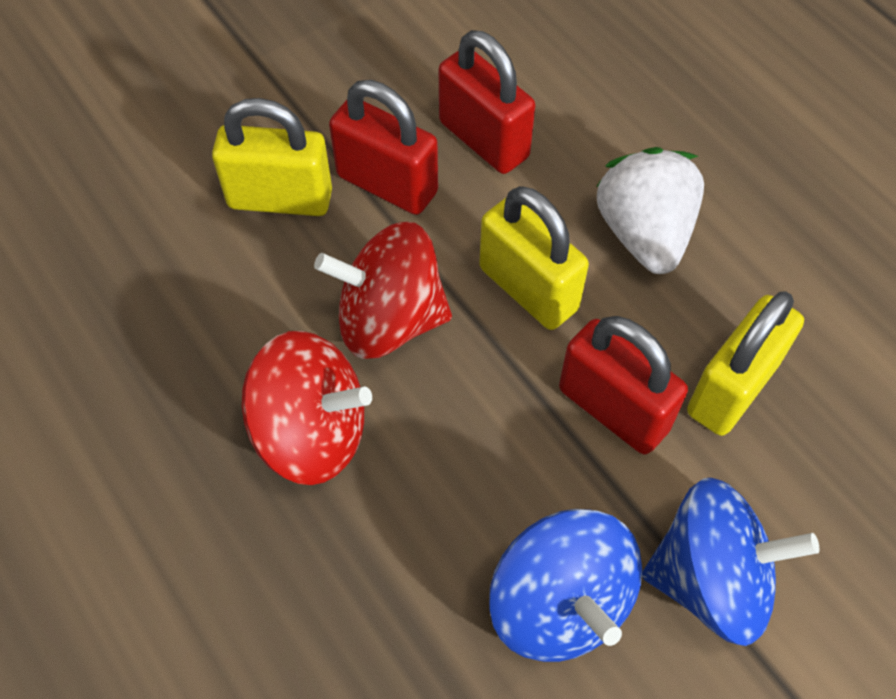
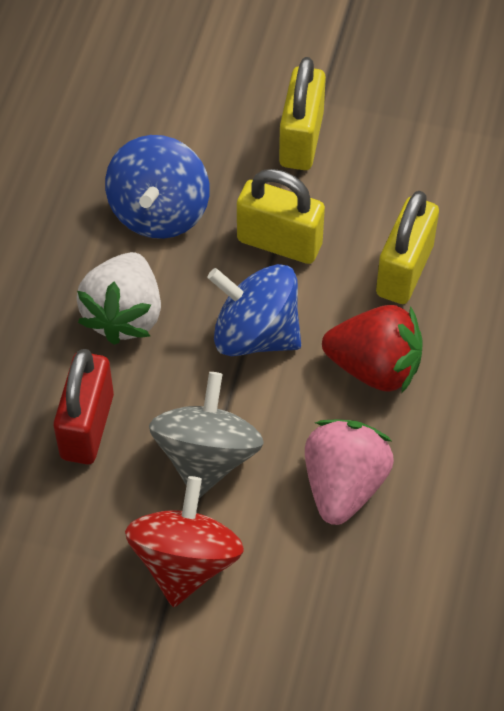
grey spinning top: none = 0 -> [149,372,264,498] = 1
pink strawberry: none = 0 -> [305,419,394,525] = 1
red padlock: [329,80,438,215] [439,30,535,174] [559,316,688,455] = 3 -> [54,349,114,465] = 1
red spinning top: [242,331,372,485] [314,222,452,359] = 2 -> [125,476,244,607] = 1
red strawberry: none = 0 -> [322,305,423,394] = 1

